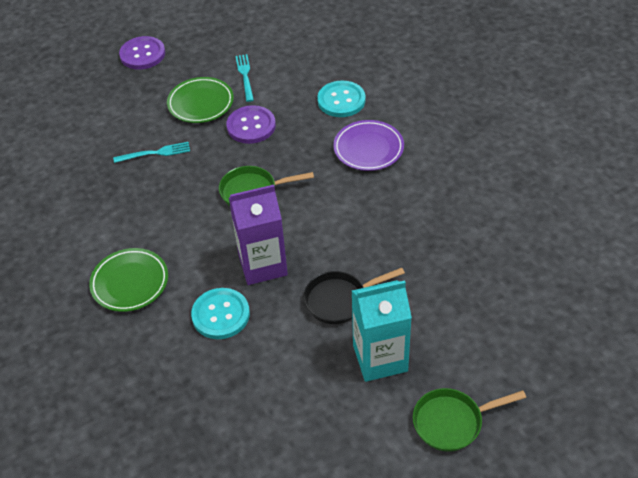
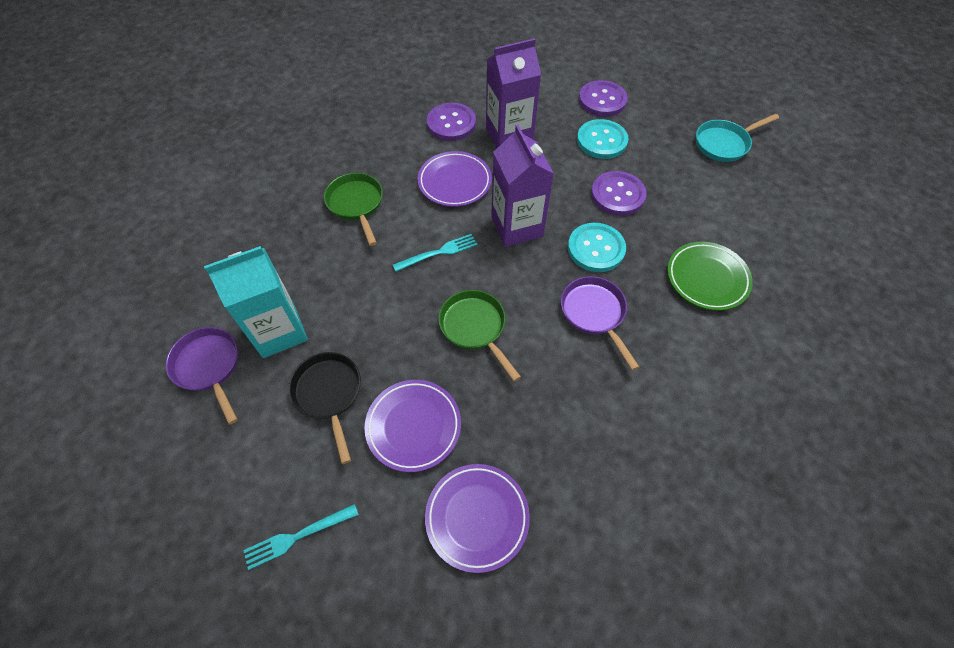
green plate: [89,248,168,312] [167,77,234,123] = 2 -> [667,241,753,311] = 1
purple button: [119,36,165,70] [226,105,276,144] = 2 -> [427,103,476,141] [579,80,628,117] [591,171,647,216] = 3
purple carton: [229,185,288,285] = 1 -> [486,38,541,148] [491,124,554,247] = 2
purple pan: none = 0 -> [166,327,238,425] [561,276,639,370] = 2
purple plate: [333,120,404,171] = 1 -> [364,380,461,472] [418,151,492,207] [425,464,530,573] = 3
turquoise pan: none = 0 -> [696,114,779,162] = 1

